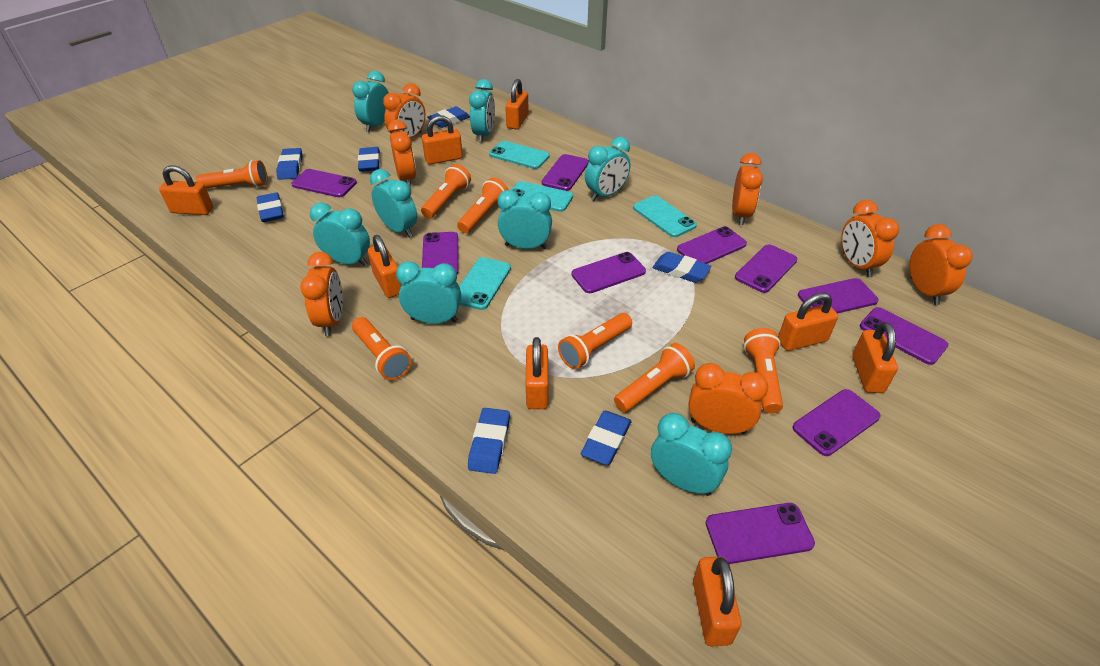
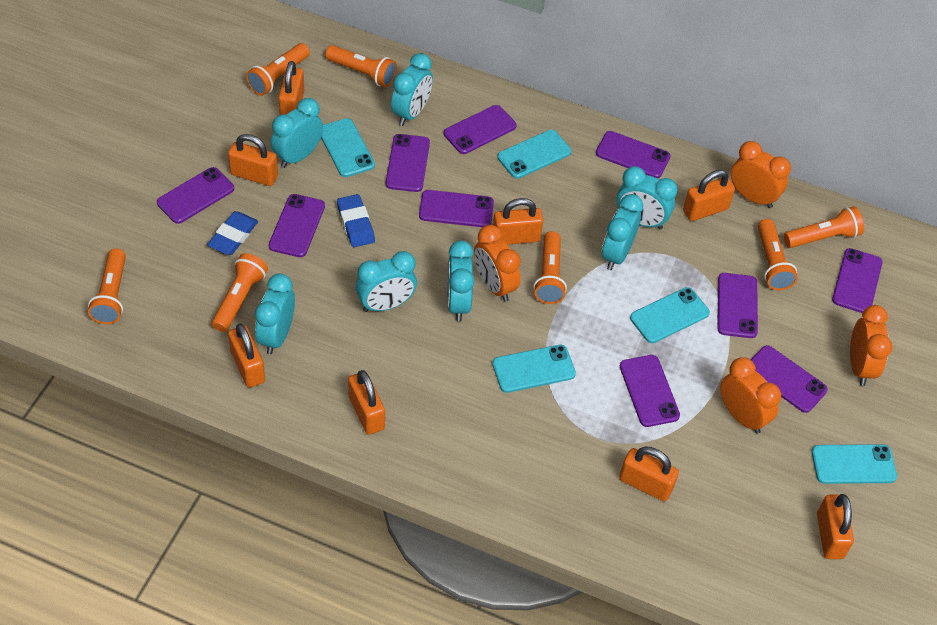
blue eraser: [257,192,284,222] [276,148,303,180] [358,147,380,172] [427,106,470,128] [468,408,510,474] [581,411,632,465] [653,252,712,283] = 7 -> [207,211,258,255] [337,194,375,247] = 2
orange clock: [300,252,343,336] [383,83,425,139] [388,120,416,187] [688,363,768,434] [732,153,763,225] [841,200,899,277] [910,224,973,305] = 7 -> [474,225,521,302] [720,357,781,434] [731,141,791,208] [850,305,892,386] = 4
turquoise clock: [310,202,370,266] [352,71,389,133] [370,169,417,238] [396,261,461,324] [469,79,495,143] [498,190,552,249] [585,137,630,201] [651,413,732,496] = 8 -> [255,273,295,355] [271,98,323,168] [356,251,417,312] [391,53,433,126] [447,240,474,321] [602,194,643,270] [617,166,678,229] = 7
turquoise phone: [459,257,511,310] [489,141,550,169] [512,181,573,212] [633,195,697,237] = 4 -> [321,118,375,177] [492,345,576,393] [497,130,571,179] [630,287,710,343] [812,444,897,484] = 5

